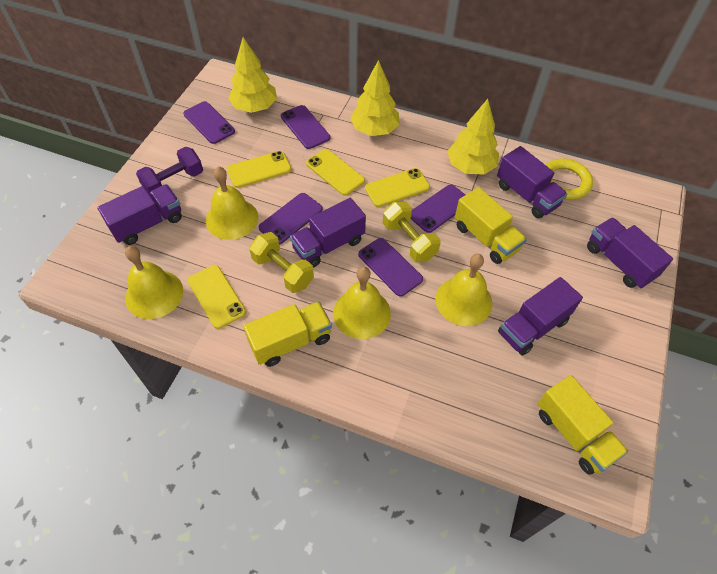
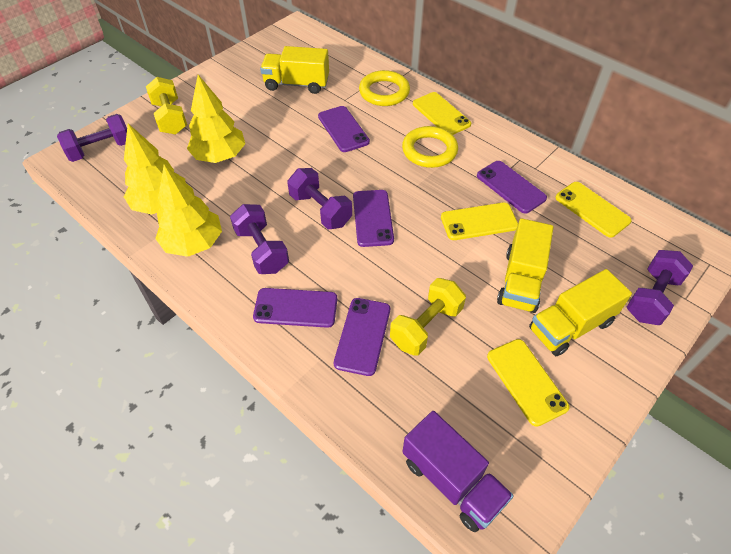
purple dumbbell: [136,147,203,194] = 1 -> [57,114,127,162] [230,204,289,274] [287,168,352,229] [626,250,693,325] = 4
purple truck: [97,184,182,245] [290,198,366,268] [497,146,567,218] [498,277,583,356] [587,218,673,289] = 5 -> [402,411,514,532] = 1
yellow bell: [125,246,183,319] [206,166,258,240] [333,267,391,339] [435,254,492,326] = 4 -> none = 0
yellow ring: [546,159,593,200] = 1 -> [359,70,410,106] [402,126,458,168] = 2

